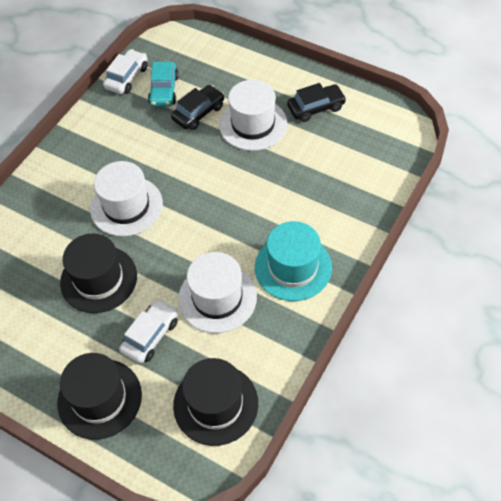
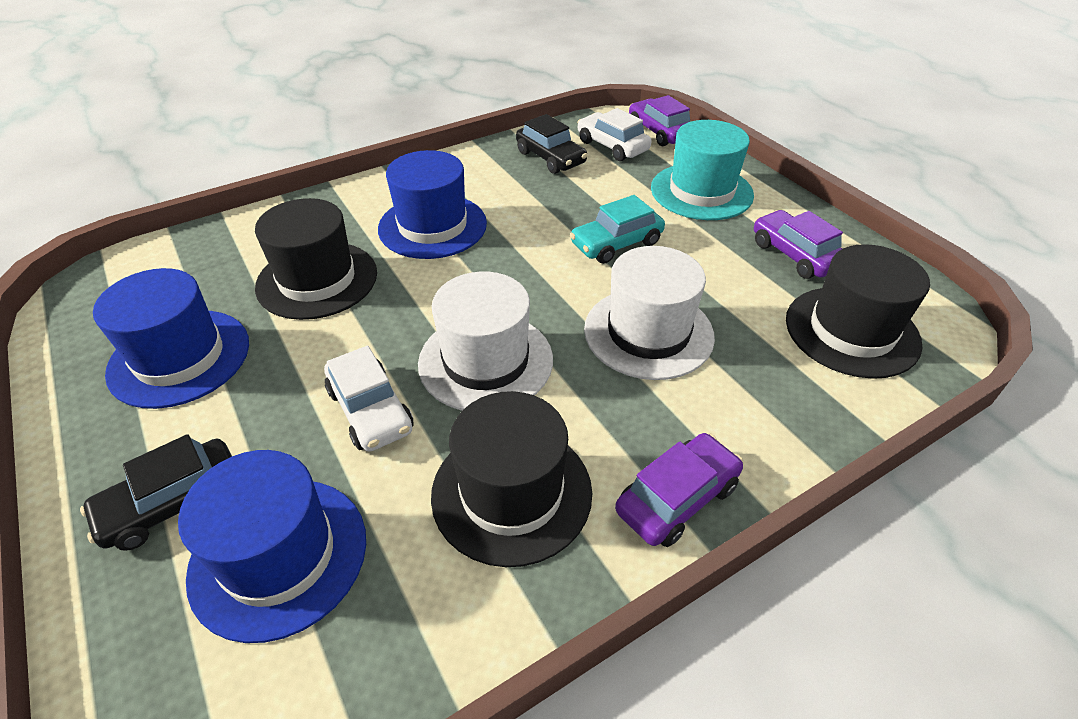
blue hat: none = 0 -> [93,268,249,409] [178,450,366,643] [378,150,487,259] = 3
purple car: none = 0 -> [615,433,743,547] [629,95,690,146] [754,210,843,279] = 3
white hat: [90,161,163,237] [178,252,257,333] [219,80,287,151] = 3 -> [418,272,553,411] [584,246,715,380] = 2

